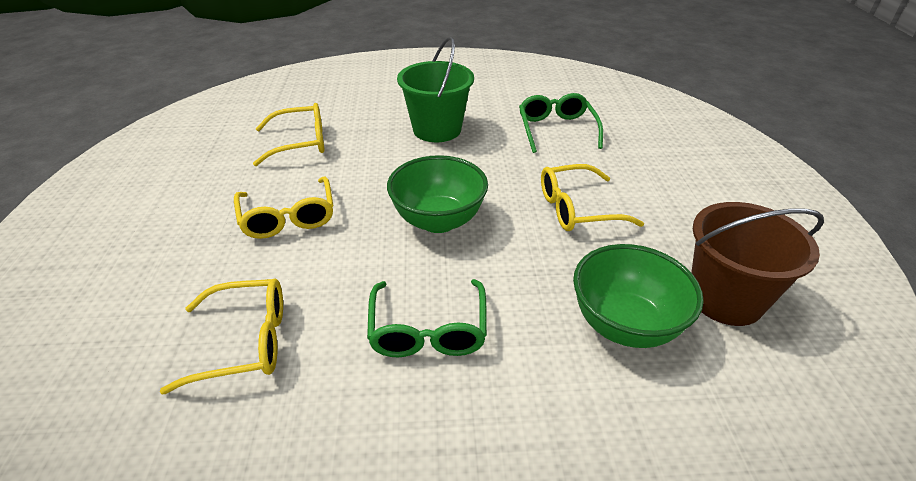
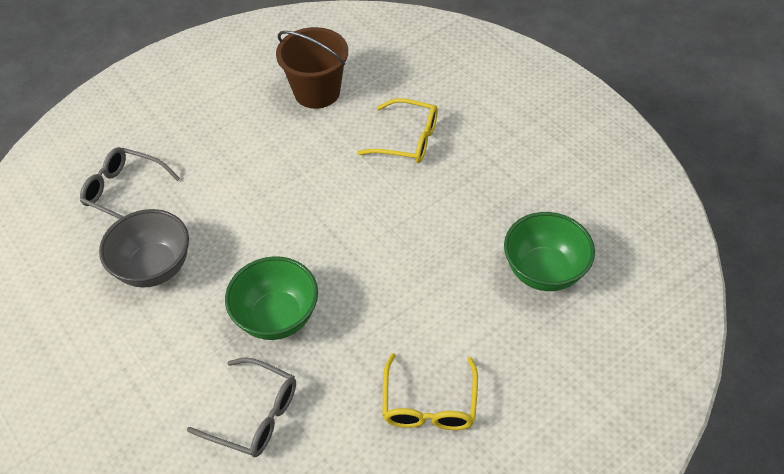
green bucket: [397,37,474,142] = 1 -> none = 0
green glasses: [367,279,487,357] [519,93,603,153] = 2 -> none = 0
grey bowl: none = 0 -> [99,209,189,288] = 1
grey glasses: none = 0 -> [80,147,180,219] [187,357,296,457] = 2
yellow glasses: [159,279,283,394] [234,176,333,239] [253,103,324,166] [541,164,644,231] = 4 -> [357,98,438,163] [382,353,478,430] = 2

